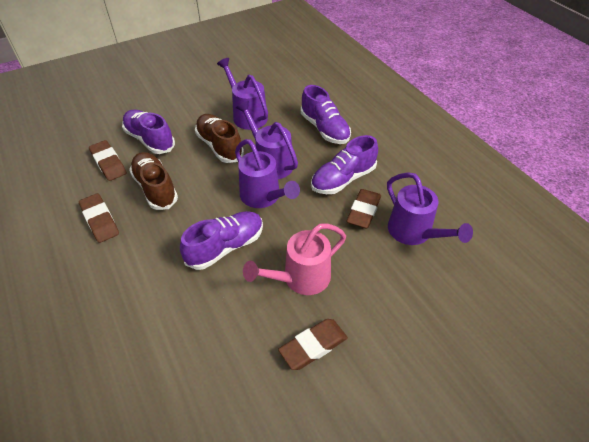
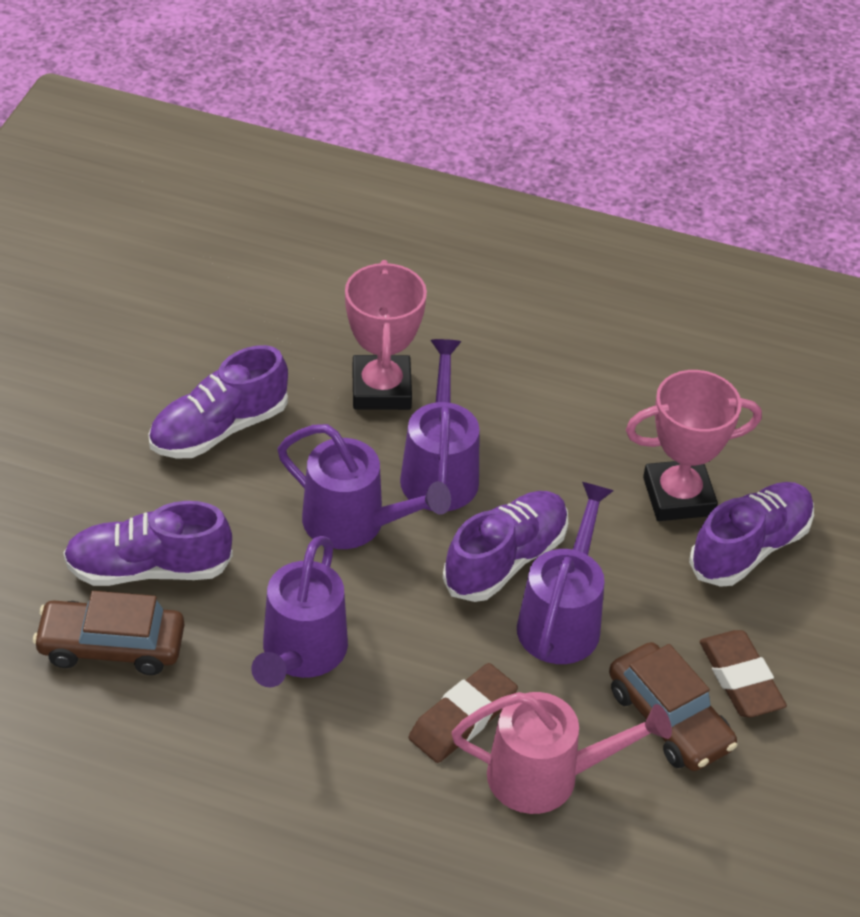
brown car: none = 0 -> [33,591,184,675] [609,642,737,771] = 2
brown eraser: [79,193,119,243] [89,140,126,181] [278,319,348,370] [346,189,381,229] = 4 -> [409,663,518,763] [700,630,787,717] = 2
brown shoe: [129,152,178,210] [195,114,244,163] = 2 -> none = 0
pink trophy: none = 0 -> [345,260,427,410] [626,370,762,521] = 2

